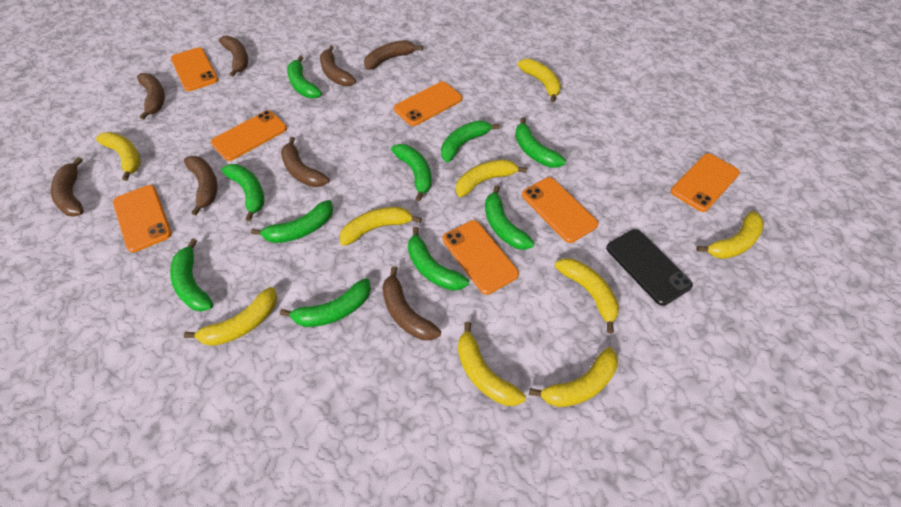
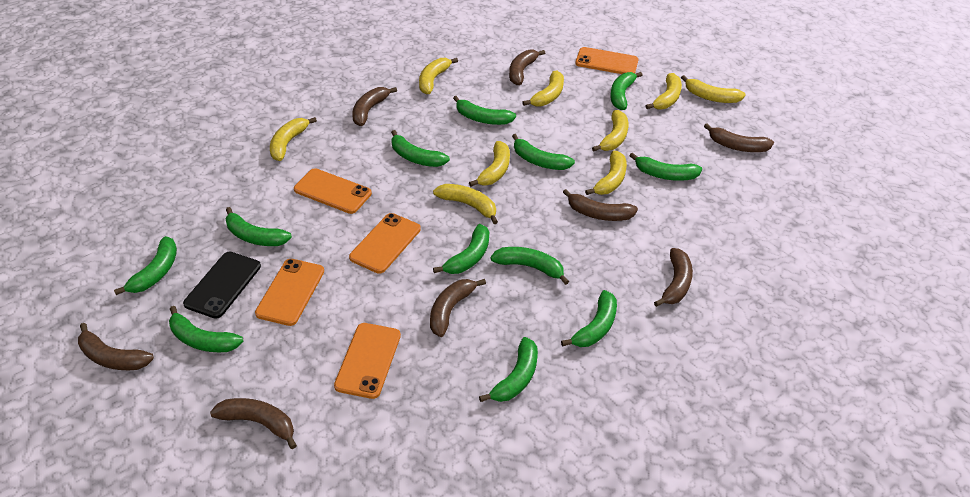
green banana: [170,238,213,311] [222,164,264,221] [251,200,333,243] [280,278,371,327] [287,56,322,98] [391,144,432,201] [408,227,469,290] [441,121,500,162] [485,185,534,250] [515,117,566,168] = 10 -> [114,236,177,295] [169,306,243,352] [226,207,292,246] [391,130,450,167] [433,224,489,274] [453,96,516,125] [479,337,538,402] [490,247,569,285] [512,134,575,170] [561,290,617,347] [610,72,643,110] [629,152,702,181] = 12
orange phone: [113,185,172,253] [171,47,218,91] [211,111,287,161] [394,81,462,126] [443,220,519,295] [522,177,599,243] [671,153,740,212] = 7 -> [255,259,324,326] [294,168,372,214] [334,323,401,399] [349,213,421,274] [575,47,639,74] = 5

